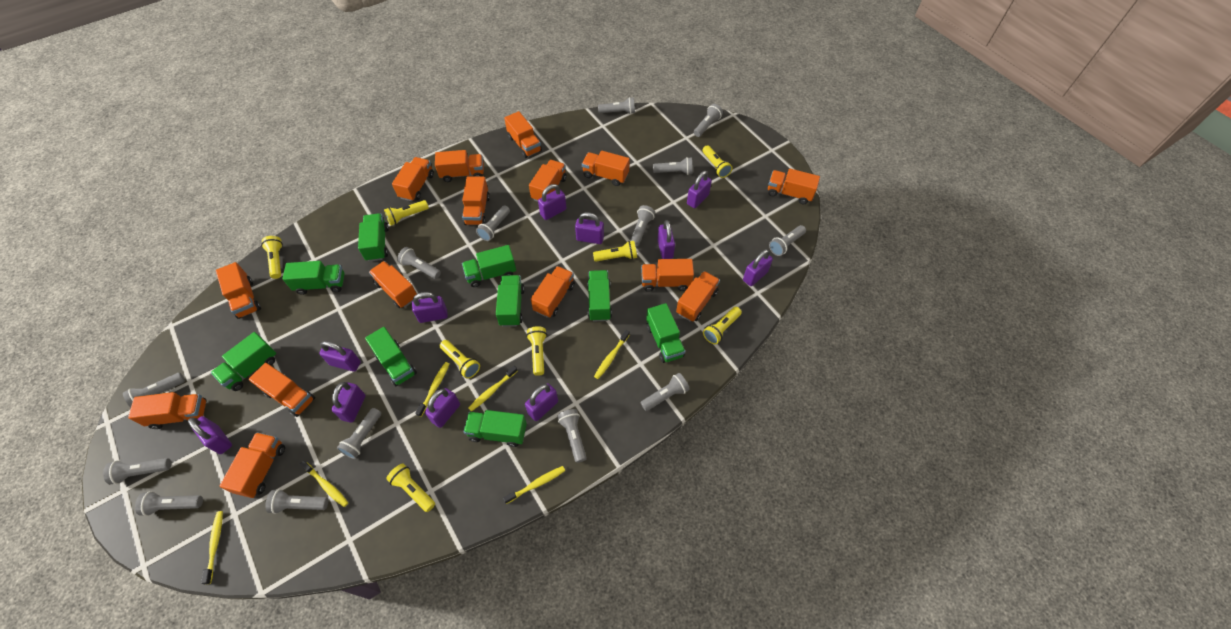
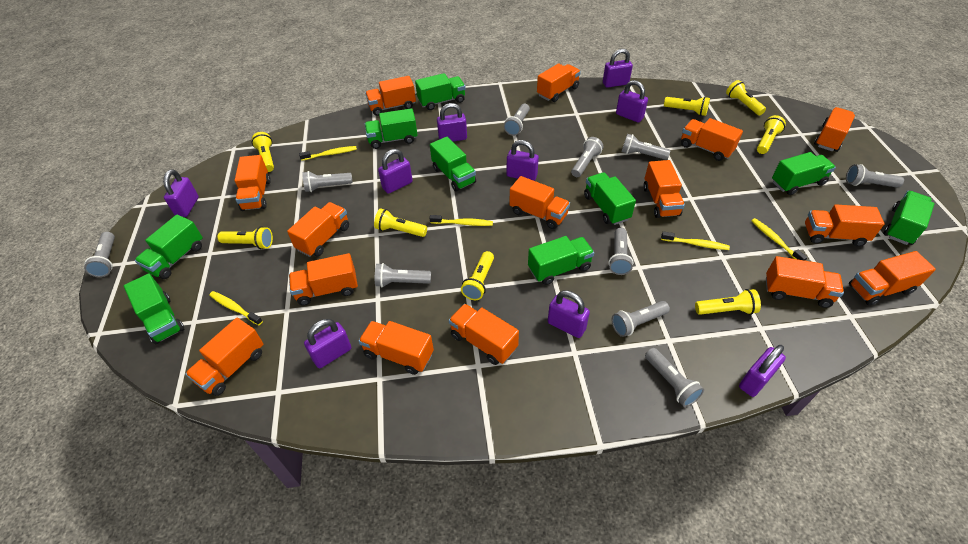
grey flashlight: [103,458,171,485] [123,373,185,408] [135,491,203,516] [265,489,328,514] [337,408,381,459] [397,247,441,279] [476,205,510,241] [557,409,587,463] [598,97,635,114] [630,205,655,247] [641,373,690,411] [653,157,693,175] [694,104,723,137] [769,225,806,256] = 14 -> [84,232,115,277] [302,171,353,192] [375,263,431,287] [504,104,530,136] [571,137,603,177] [608,228,633,275] [612,301,670,337] [622,134,671,160] [645,348,704,407] [846,164,904,188] = 10
purple padlock: [188,416,232,454] [319,341,361,372] [331,382,365,423] [412,292,448,323] [425,388,460,428] [525,384,558,421] [538,184,566,220] [575,212,604,244] [657,220,675,259] [687,171,712,208] [743,249,773,286] = 11 -> [163,169,199,217] [304,319,351,368] [378,149,412,194] [437,103,467,141] [507,140,539,181] [548,290,590,338] [603,49,633,88] [616,80,648,123] [739,345,786,397] = 9
yellow toothbrush: [201,511,223,584] [300,460,349,507] [415,362,449,417] [468,366,517,412] [503,466,565,504] [594,330,630,379] = 6 -> [209,291,263,325] [299,146,357,161] [430,215,493,226] [661,231,730,250] [752,218,807,261] = 5

